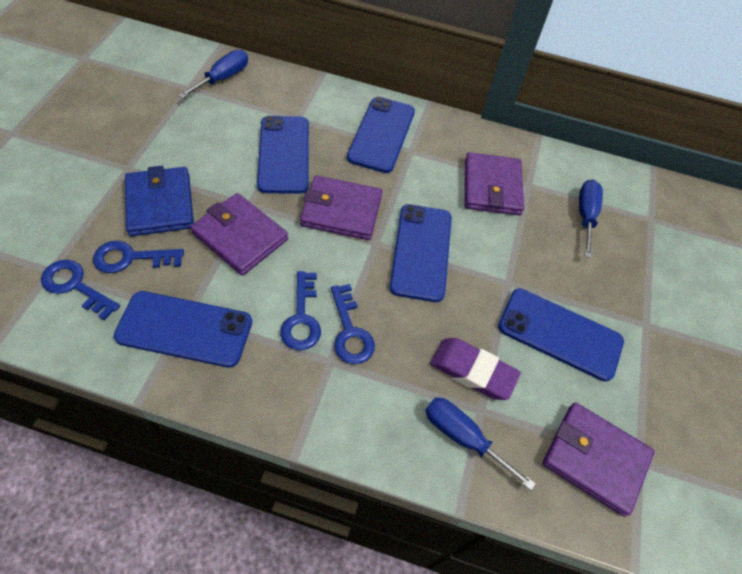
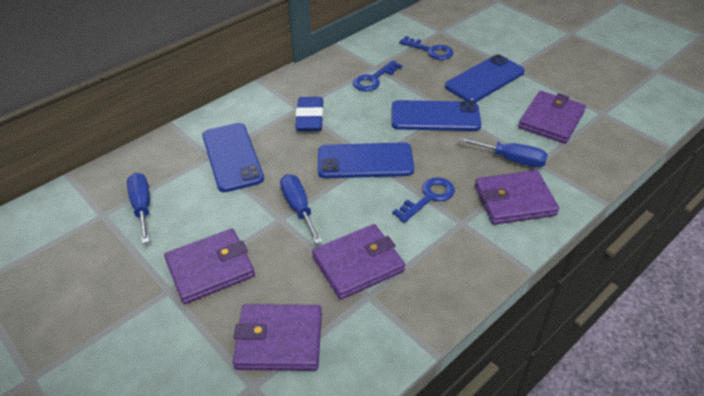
blue eraser: none = 0 -> [295,97,324,131] = 1
blue key: [41,260,120,320] [93,241,184,273] [280,271,321,350] [331,284,375,364] = 4 -> [353,61,402,91] [392,177,455,223] [399,36,453,60] = 3
blue phone: [114,291,252,368] [257,116,309,194] [347,97,415,173] [389,204,452,302] [498,288,624,382] = 5 -> [202,123,264,192] [318,142,414,178] [392,100,481,131] [445,54,525,103] = 4
blue wallet: [125,166,194,236] = 1 -> none = 0
purple eraser: [430,338,521,400] = 1 -> none = 0
purple wallet: [190,193,288,276] [300,175,382,240] [465,152,524,215] [542,402,655,517] = 4 -> [164,229,255,304] [233,304,322,371] [312,224,405,300] [475,170,559,225] [518,91,586,144] = 5

